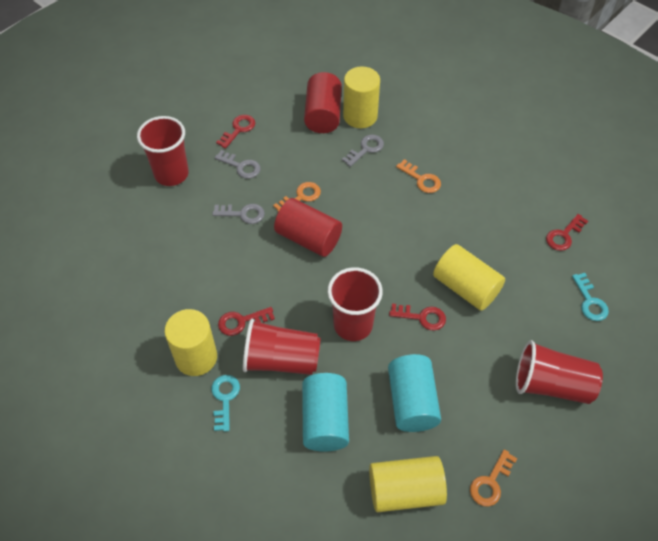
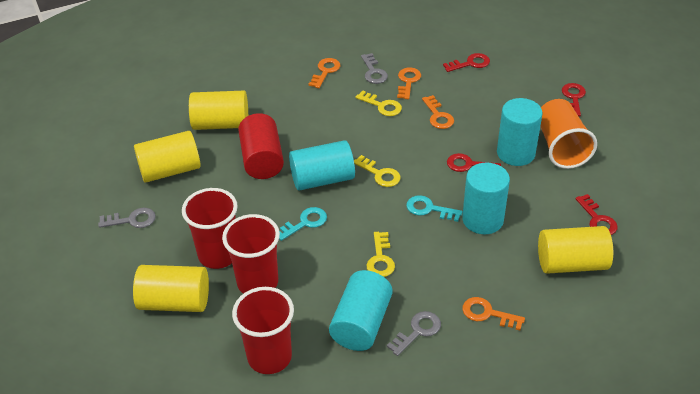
orange cup: none = 0 -> [540,99,597,169] = 1
orange key: [273,182,321,212] [396,159,441,193] [470,449,517,506] = 3 -> [308,58,340,88] [397,67,421,99] [422,95,454,129] [462,297,525,330] = 4
red cup: [137,116,189,186] [243,319,321,375] [328,267,383,341] [516,340,603,404] = 4 -> [182,188,238,269] [222,214,280,294] [232,287,294,374] = 3
red cylinder: [274,198,342,257] [304,72,342,133] = 2 -> [238,113,284,179] = 1
turquoise cylinder: [302,373,349,452] [388,354,441,432] = 2 -> [289,140,355,191] [329,270,393,351] [462,163,510,234] [497,98,543,166] = 4
yellow key: none = 0 -> [354,155,401,187] [356,90,402,116] [367,232,395,277] = 3

